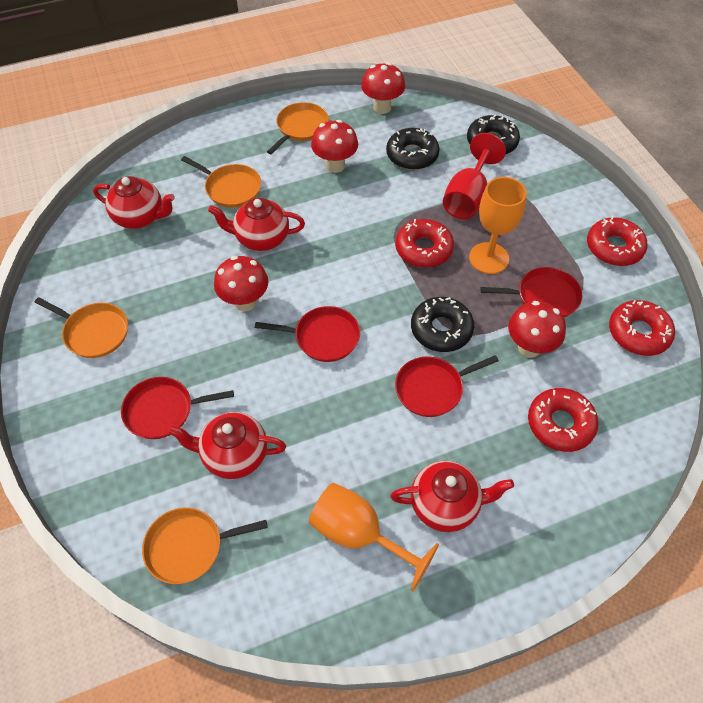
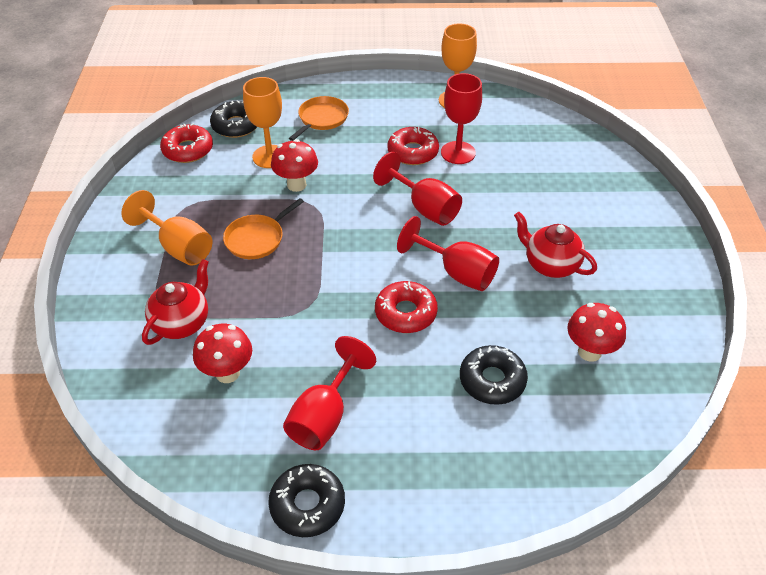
orange goblet: [309,483,439,592] [469,177,527,274] = 2 -> [121,190,212,266] [243,77,282,168] [439,24,477,108] = 3
orange pan: [35,297,128,358] [142,507,268,584] [181,156,261,208] [267,102,329,155] = 4 -> [223,198,304,259] [289,96,349,141] = 2
red donut: [395,219,454,268] [528,388,599,452] [587,216,648,266] [609,300,675,356] = 4 -> [160,123,213,163] [375,281,438,333] [387,127,439,165] = 3
red goblet: [443,133,506,219] = 1 -> [283,336,376,450] [373,152,462,226] [397,216,499,291] [441,73,482,164] = 4
red mushroom: [214,256,268,311] [311,120,358,173] [361,63,405,114] [508,301,566,358] = 4 -> [193,324,252,383] [271,139,318,192] [567,303,626,362] = 3
red pan: [121,377,234,439] [255,306,360,362] [395,355,499,417] [480,267,583,317] = 4 -> none = 0
red teapot: [93,176,175,229] [167,412,286,479] [208,198,305,251] [391,461,514,532] = 4 -> [142,259,209,345] [514,212,597,278] = 2

